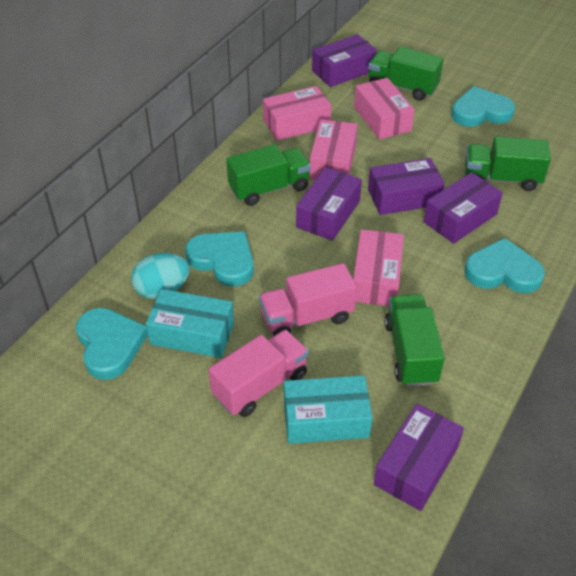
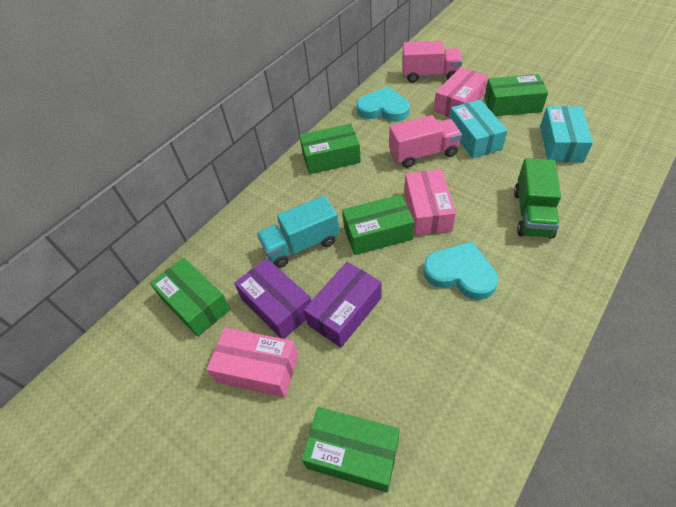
green box: none = 0 -> [150,258,231,337] [299,124,361,174] [301,407,400,493] [342,194,415,255] [484,74,548,116] = 5
green truck: [226,144,311,206] [368,46,444,101] [384,294,445,387] [465,136,551,191] = 4 -> [514,158,561,239] = 1
pink box: [263,86,331,141] [309,120,358,180] [353,229,404,306] [354,78,414,139] = 4 -> [207,328,298,398] [404,169,456,236] [434,67,488,117] = 3
purple box: [296,167,362,241] [312,34,377,87] [368,158,445,215] [374,404,464,511] [424,172,503,244] = 5 -> [234,258,311,339] [304,262,382,348] = 2
turquoise egg: [131,253,190,299] = 1 -> none = 0
turquoise heart: [76,308,148,380] [185,232,254,286] [451,86,515,127] [464,238,545,293] = 4 -> [356,87,410,122] [423,241,498,300] = 2
turquoise truck: none = 0 -> [257,196,340,268] = 1

